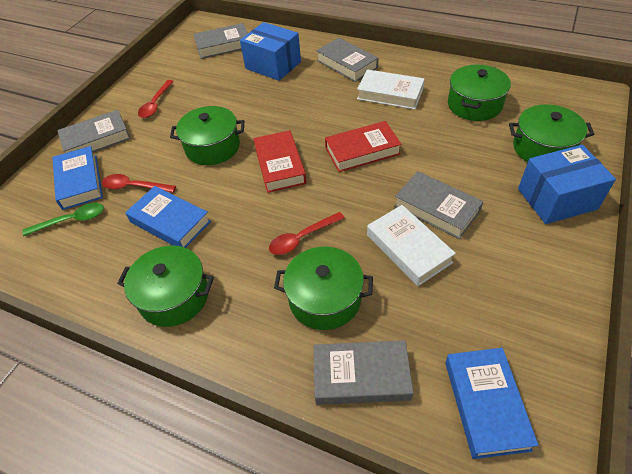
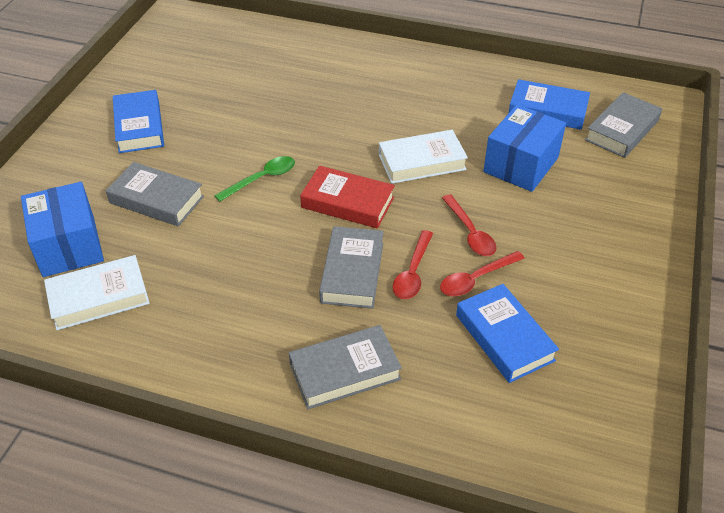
green pot: [117,246,214,327] [170,106,244,165] [274,247,373,330] [448,65,511,121] [509,104,594,162] = 5 -> none = 0
grey book: [57,110,131,153] [193,23,248,59] [314,340,413,405] [316,38,378,82] [394,171,483,239] = 5 -> [106,162,204,226] [289,325,402,409] [319,226,384,309] [585,92,662,158] = 4
red book: [253,130,307,193] [325,121,402,172] = 2 -> [300,166,395,229] = 1

